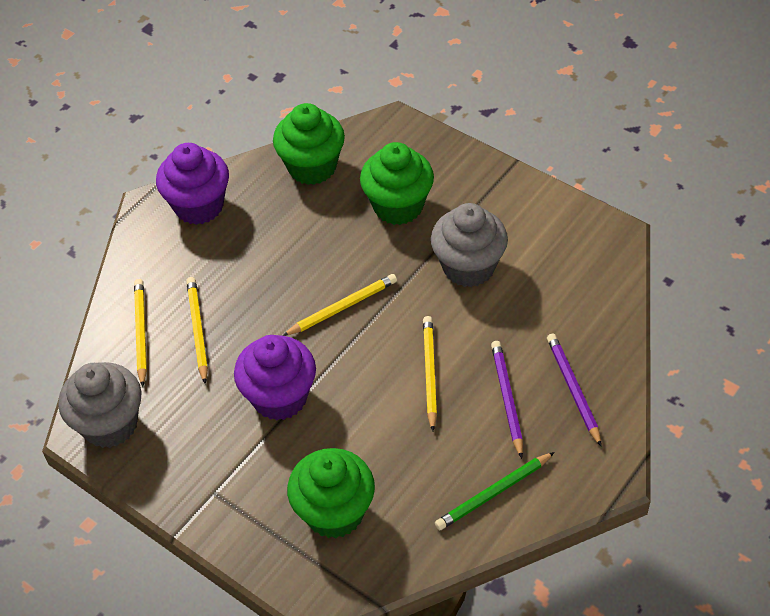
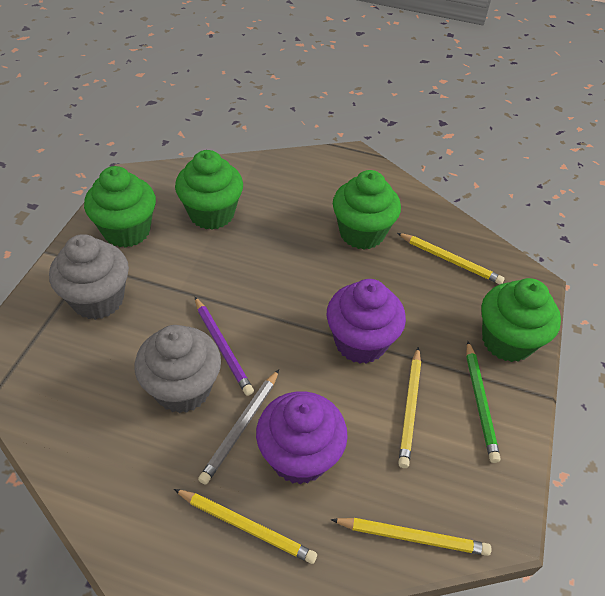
green cupcake: [273,103,345,185] [287,448,375,539] [360,142,434,225] = 3 -> [84,166,156,248] [175,150,243,230] [333,170,401,249] [481,278,561,362] = 4
grey pencil: none = 0 -> [198,369,279,485] = 1
purple pencil: [491,341,523,459] [547,334,602,447] = 2 -> [195,297,254,396] = 1

